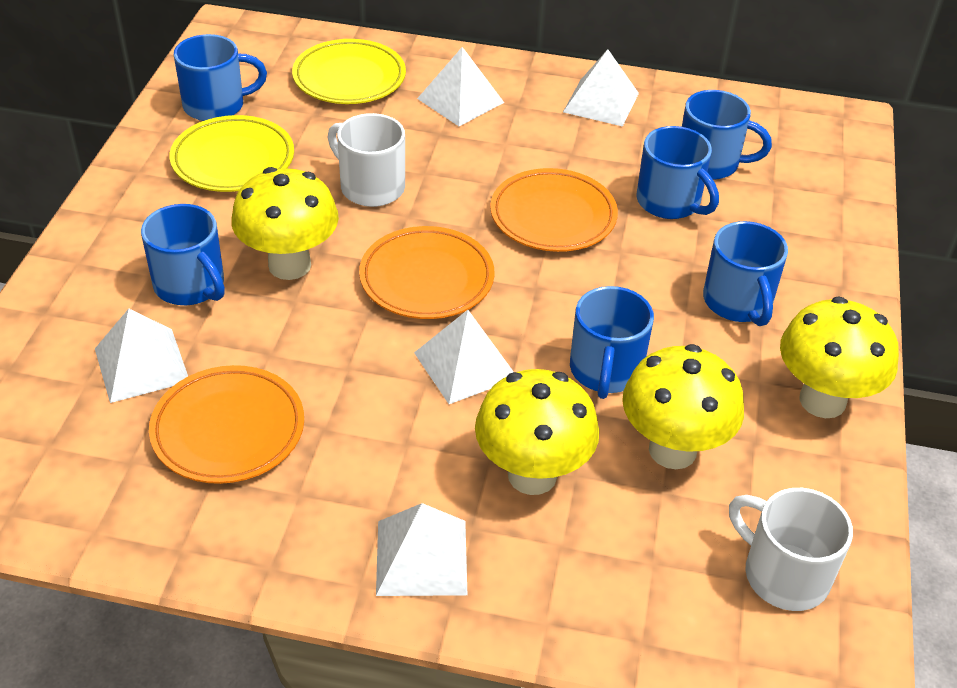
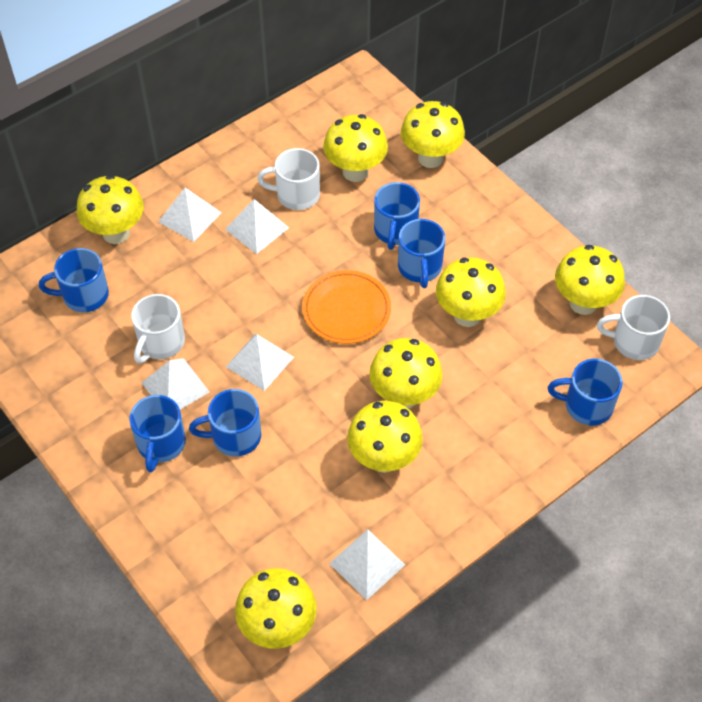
orange plate: [149,365,304,484] [359,226,495,319] [490,168,618,252] = 3 -> [302,270,391,344] = 1
white mug: [328,113,405,207] [729,488,853,611] = 2 -> [131,294,185,364] [257,148,320,210] [597,295,670,360] = 3
yellow mushroom: [231,167,339,280] [475,369,599,495] [622,344,744,469] [780,296,899,418] = 4 -> [76,175,144,244] [235,568,317,649] [323,114,388,182] [347,401,423,473] [369,338,443,408] [401,101,465,168] [436,257,506,327] [555,245,625,315] = 8
yellow plate: [170,115,294,192] [292,39,406,104] = 2 -> none = 0

